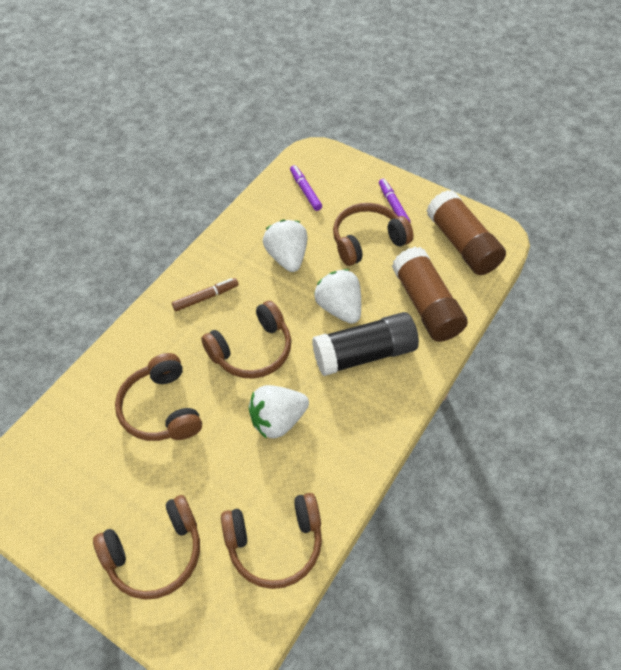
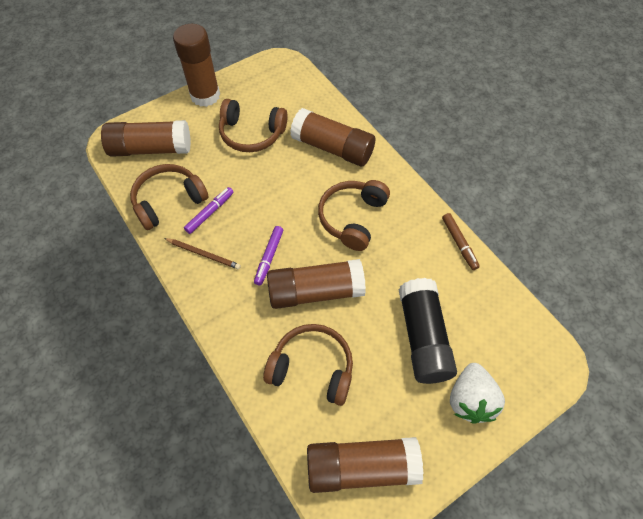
brown glue stick: [392,247,468,342] [427,190,506,275] = 2 -> [101,120,191,157] [173,24,220,107] [267,259,366,309] [290,108,375,166] [307,437,424,493] = 5
brown headphones: [93,495,200,600] [115,353,202,441] [201,300,291,379] [221,493,322,589] [333,203,413,266] = 5 -> [130,164,209,230] [219,99,288,152] [263,324,353,406] [318,180,390,251] = 4
brown pencil: none = 0 -> [164,238,241,269] = 1
white strawberry: [248,385,309,439] [263,220,307,272] [314,269,361,324] = 3 -> [450,363,505,423] = 1

